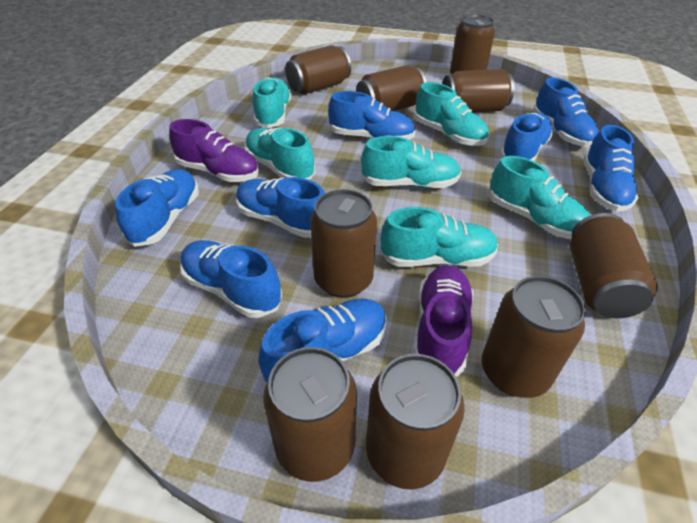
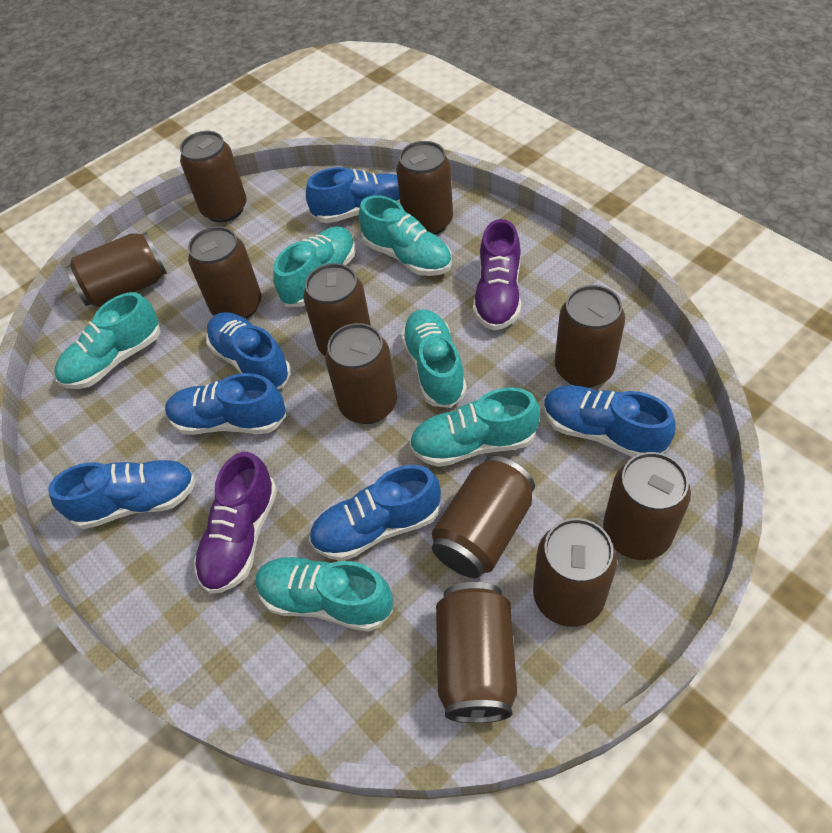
blue shoe: [115,169,199,247] [180,240,282,318] [236,177,325,238] [258,298,387,384] [328,91,415,140] [500,113,553,162] [533,78,599,147] [583,125,639,212] = 8 -> [48,460,196,529] [165,373,287,435] [206,312,291,389] [306,167,400,223] [309,465,441,561] [543,385,676,457] = 6
brown can: [263,347,357,482] [285,45,351,95] [310,189,377,298] [356,65,426,111] [366,354,465,489] [442,69,515,113] [450,14,495,74] [482,276,586,398] [570,213,658,318] = 9 -> [65,232,167,307] [180,131,247,223] [188,226,262,319] [303,263,371,356] [325,323,397,424] [396,141,453,235] [432,456,535,578] [436,582,517,723] [533,518,617,627] [555,285,625,388] [603,452,691,560] = 11

